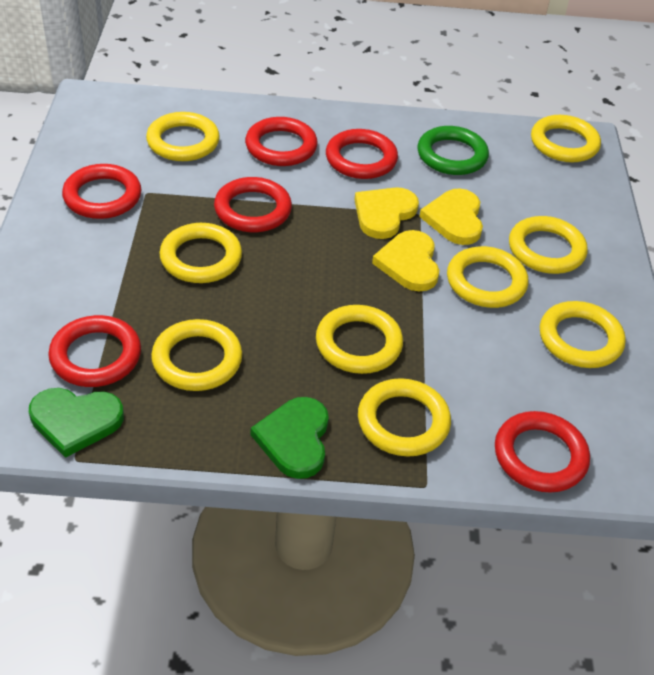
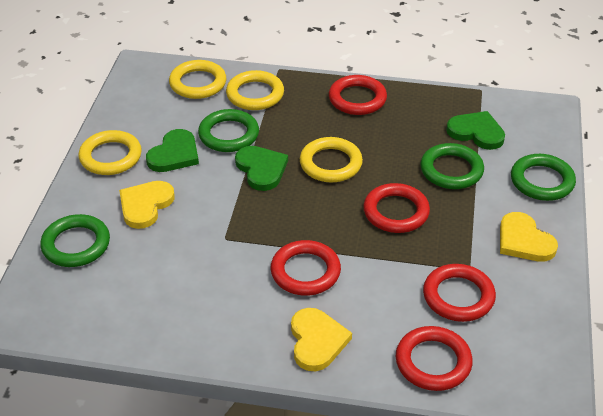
green heart: [29,388,124,458] [251,397,329,479] = 2 -> [146,129,199,172] [235,146,288,191] [446,111,505,150] = 3
green ring: [417,126,489,175] = 1 -> [40,214,110,267] [198,109,259,152] [420,143,484,189] [511,154,576,201] = 4
red ring: [48,315,141,387] [62,164,141,219] [214,177,292,232] [245,117,318,166] [326,129,398,179] [495,411,590,493] = 6 -> [270,240,341,296] [329,75,387,115] [363,183,430,233] [396,326,473,391] [423,264,496,322] = 5
yellow ring: [146,112,220,161] [151,319,242,391] [159,223,242,283] [316,305,403,374] [358,378,451,456] [447,246,528,308] [509,216,587,274] [531,115,601,162] [540,301,626,368] = 9 -> [79,130,142,175] [169,60,226,99] [226,70,284,110] [300,137,363,182] = 4

